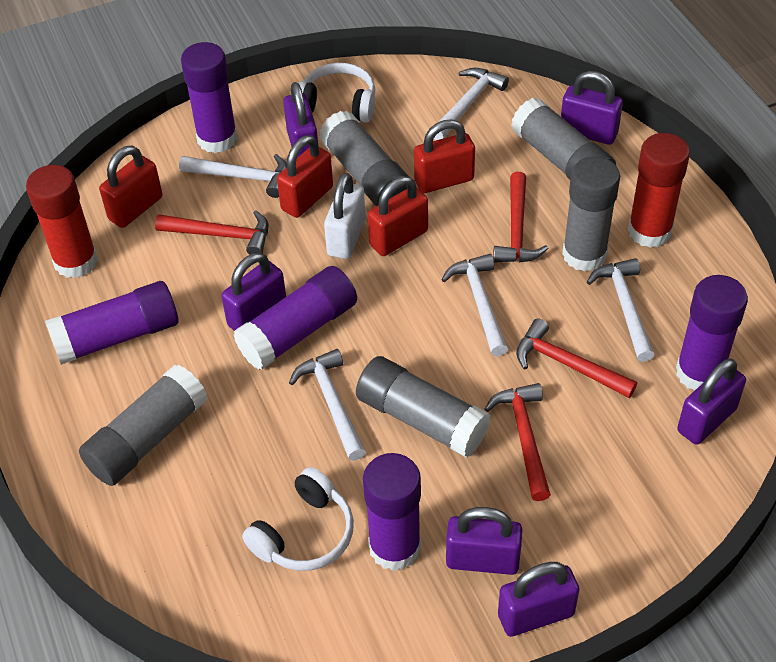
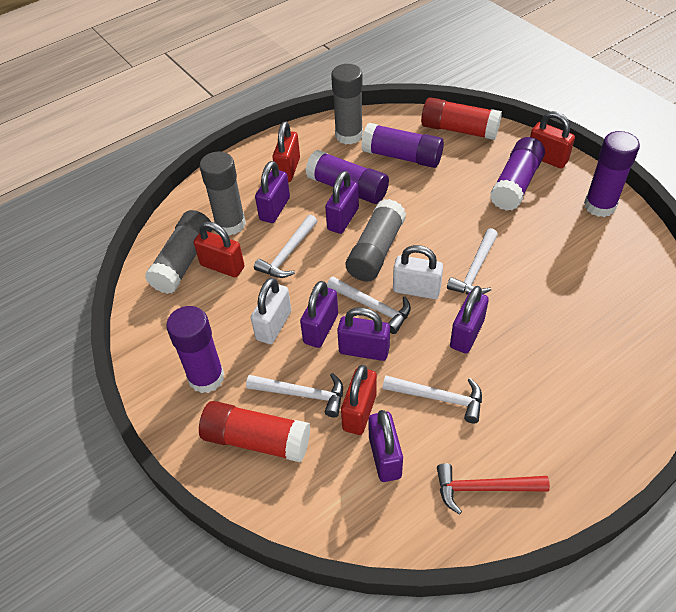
grey glue stick: [79,365,208,486] [319,111,408,206] [356,356,490,458] [511,97,616,180] [562,156,620,272] = 5 -> [145,210,212,294] [199,151,246,236] [331,64,363,145] [346,199,406,282] = 4
red hammer: [155,210,268,255] [485,383,551,501] [493,172,549,263] [516,318,637,398] = 4 -> [437,463,550,515] = 1
white headphones: [242,467,354,571] [298,63,375,123] = 2 -> none = 0
white padlock: [324,173,366,259] = 1 -> [251,278,291,344] [393,245,443,299] = 2

